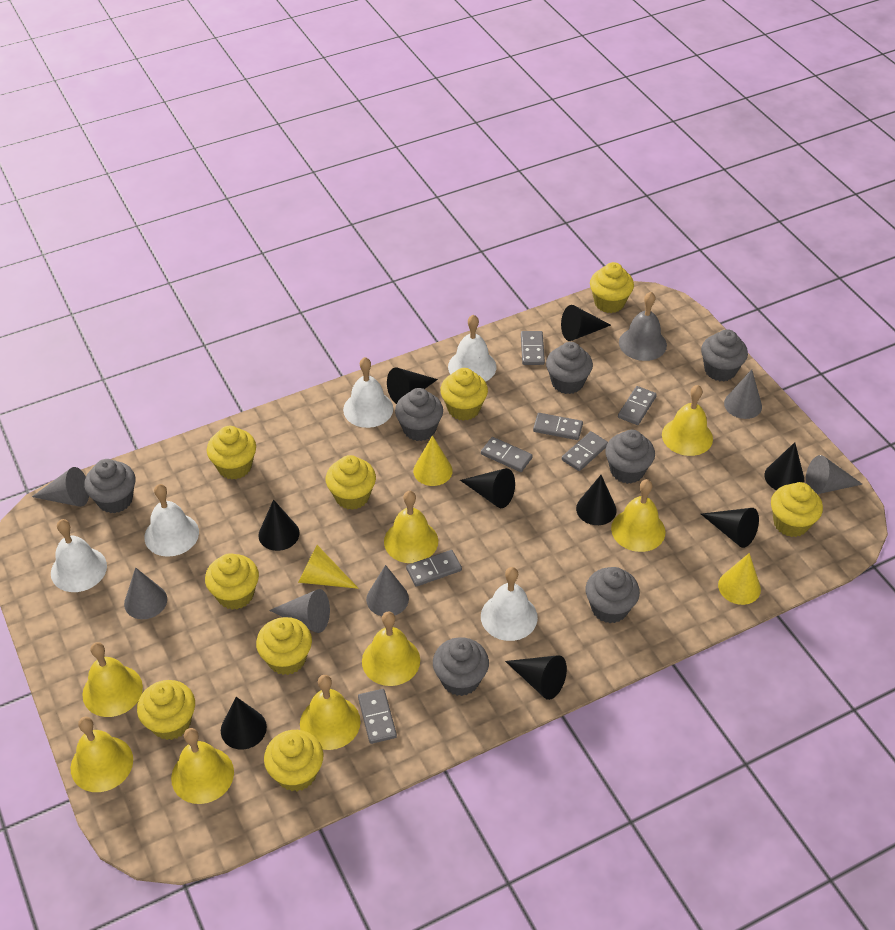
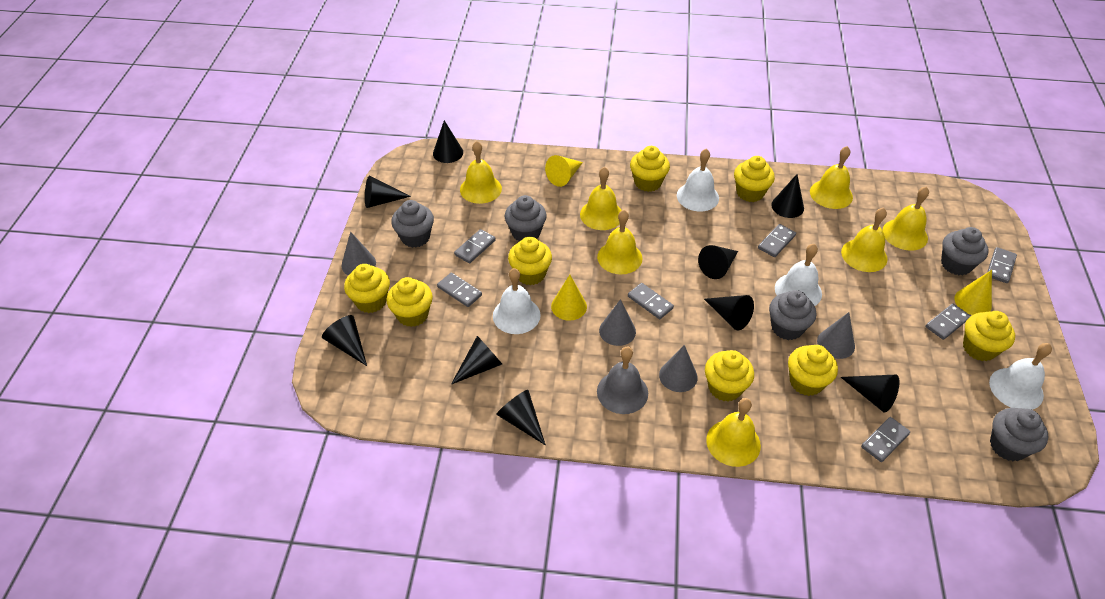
grey cone: [32,467,89,507] [124,567,167,619] [269,589,330,633] [366,565,409,616] [724,369,762,419] [806,455,863,494] = 6 -> [341,232,376,275] [599,299,636,346] [659,345,698,392] [817,312,855,359] = 4
grey cupcake: [84,459,135,513] [395,388,443,441] [433,637,489,696] [546,342,593,394] [586,567,640,623] [605,430,655,484] [701,329,748,381] = 7 -> [391,200,434,248] [505,195,547,241] [769,290,816,340] [941,227,988,275] [990,408,1048,461] = 5
white bell: [51,519,107,592] [144,484,199,557] [343,357,393,428] [448,315,497,382] [481,567,538,641] = 5 -> [493,268,541,334] [677,149,719,212] [775,244,822,306] [989,343,1052,410] = 4
yellow bell: [71,716,133,792] [82,642,143,717] [171,728,234,804] [300,675,360,750] [362,611,420,686] [384,491,438,563] [611,479,666,552] [662,385,713,456] = 8 -> [460,141,502,204] [580,167,622,230] [597,210,642,274] [706,398,761,467] [810,146,853,209] [841,208,888,272] [883,187,929,251] = 7
yellow cupcake: [137,680,195,740] [205,553,259,610] [207,426,256,479] [256,617,312,675] [264,730,323,791] [326,455,376,510] [440,368,488,421] [590,262,634,313] [771,482,823,537] = 9 -> [344,264,390,313] [386,277,433,327] [508,237,552,285] [630,146,670,192] [705,350,754,402] [734,156,775,202] [788,345,838,396] [963,311,1015,361] = 8

